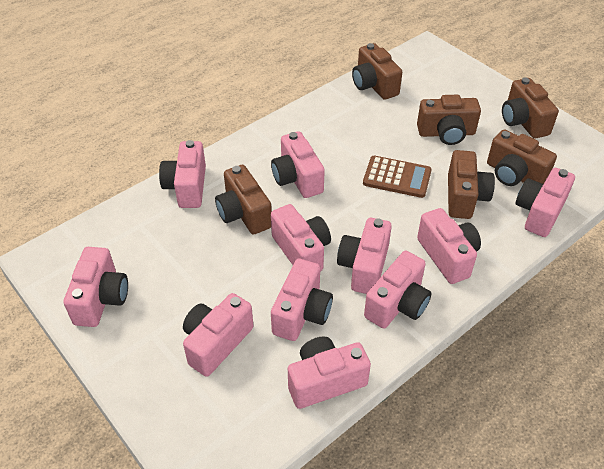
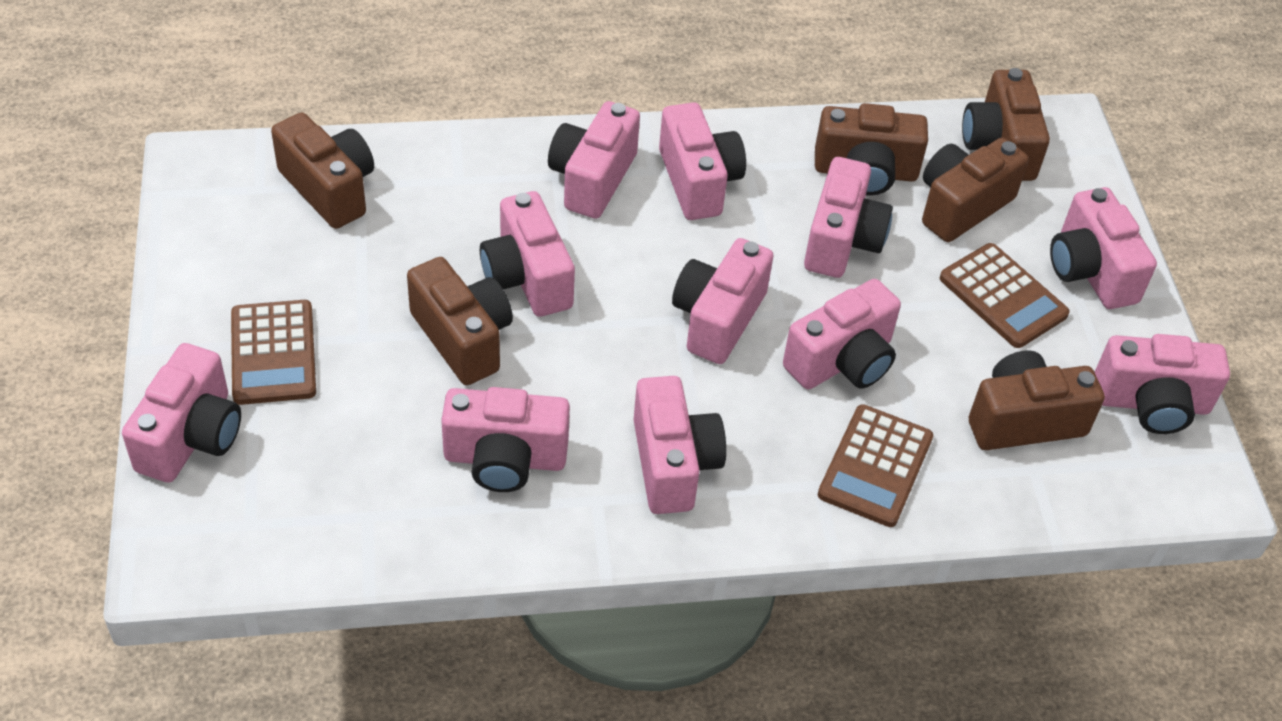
brown calculator: [363,156,432,198] = 1 -> [231,300,316,405] [818,404,933,527] [940,243,1070,348] = 3

